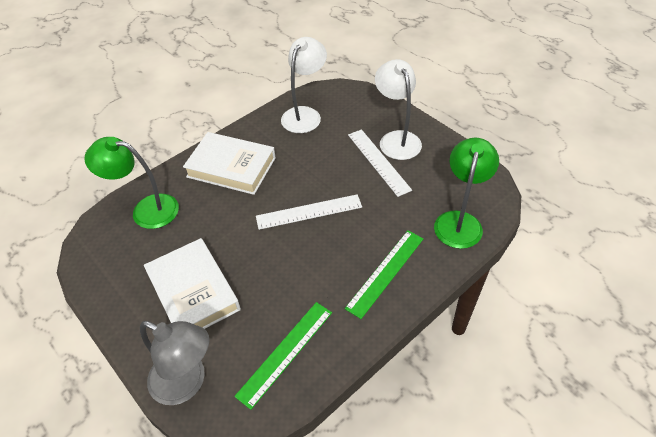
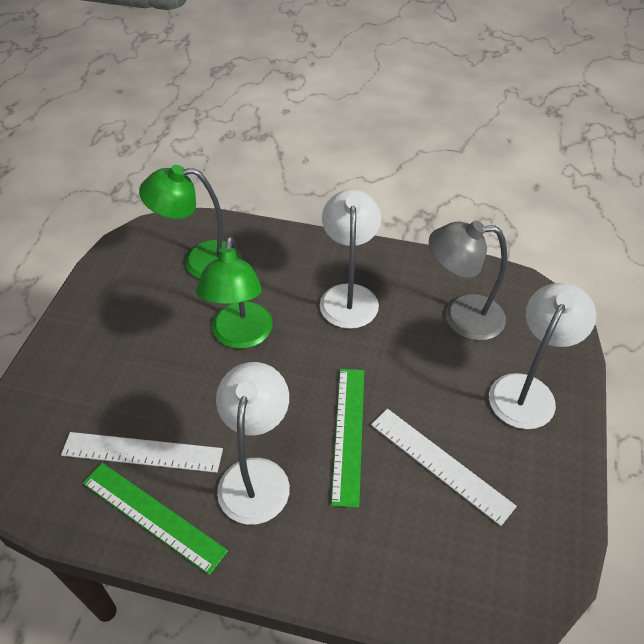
white book: [144,238,241,329] [183,132,276,195] = 2 -> none = 0
white lamp: [281,37,327,133] [375,59,422,160] = 2 -> [216,362,290,525] [320,189,381,329] [489,283,596,429] = 3

